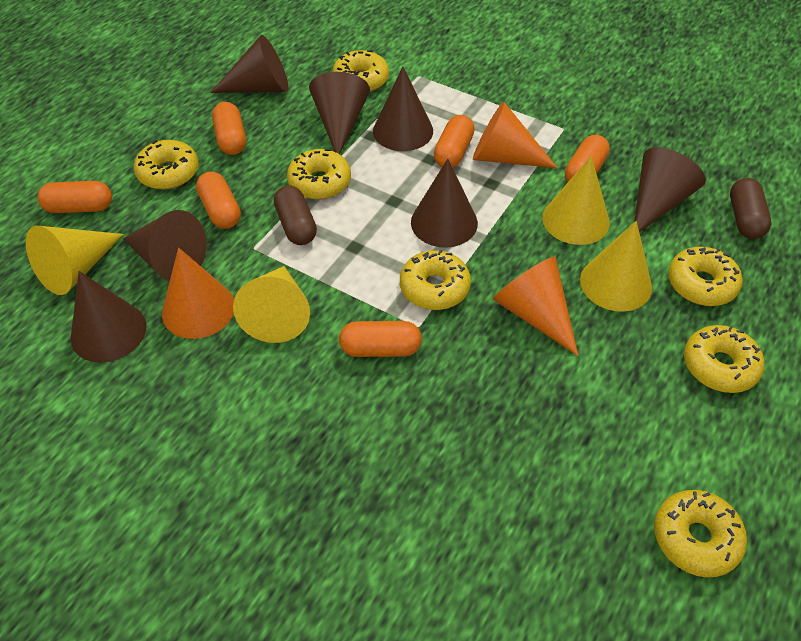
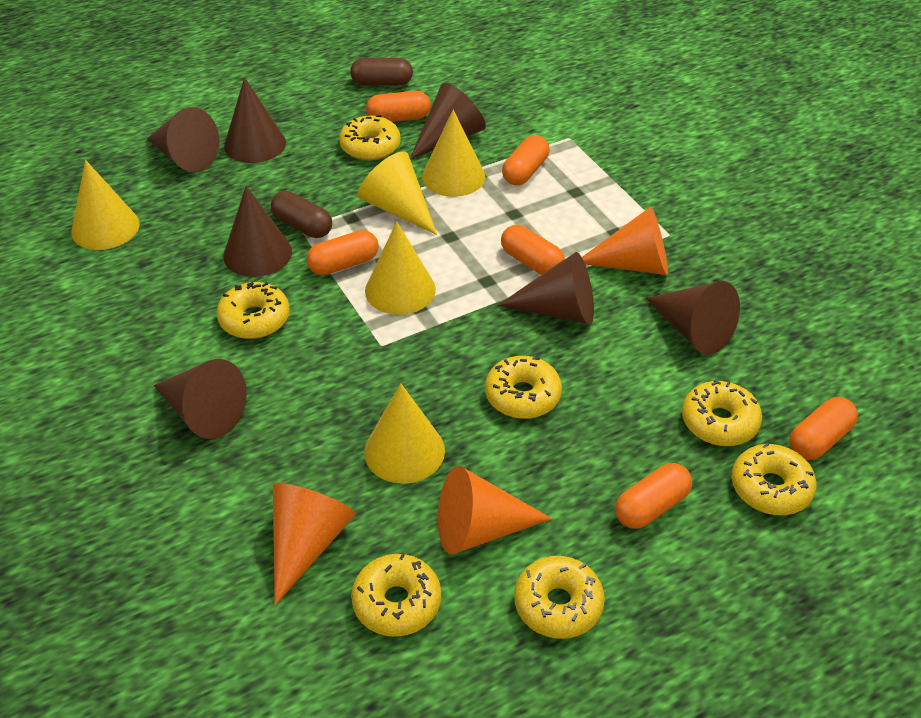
yellow cone: [26,226,124,295] [233,266,310,343] [542,156,610,245] [580,221,652,312] = 4 -> [71,160,140,250] [358,151,437,235] [364,383,445,484] [365,221,436,315] [422,109,485,197] = 5

